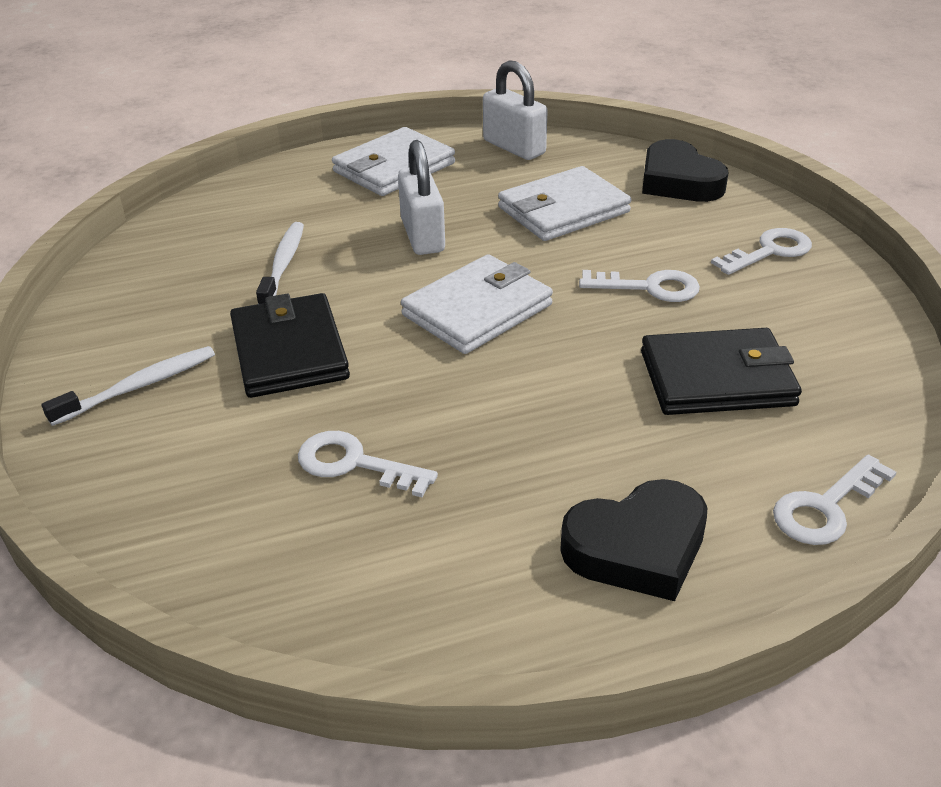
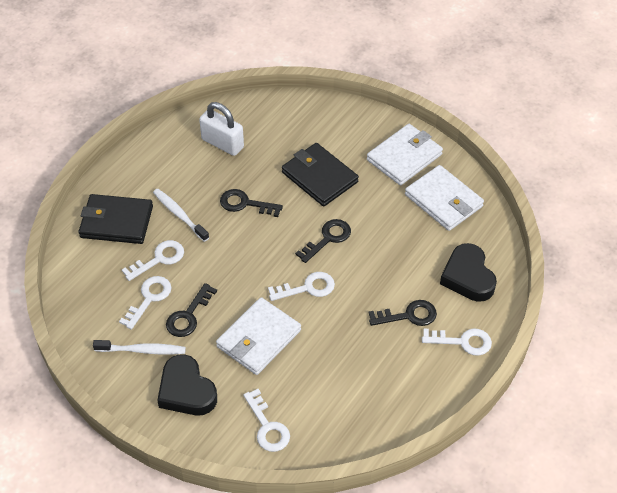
black key: none = 0 -> [166,283,217,337] [220,189,283,217] [295,219,351,263] [369,300,437,326] = 4
white key: [298,431,438,497] [579,270,700,302] [711,228,812,275] [773,454,897,545] = 4 -> [119,276,171,330] [122,240,184,281] [243,389,290,452] [268,272,335,301] [422,329,492,356] = 5
white padlock: [398,140,445,255] [483,60,548,160] = 2 -> [199,102,244,156] = 1

